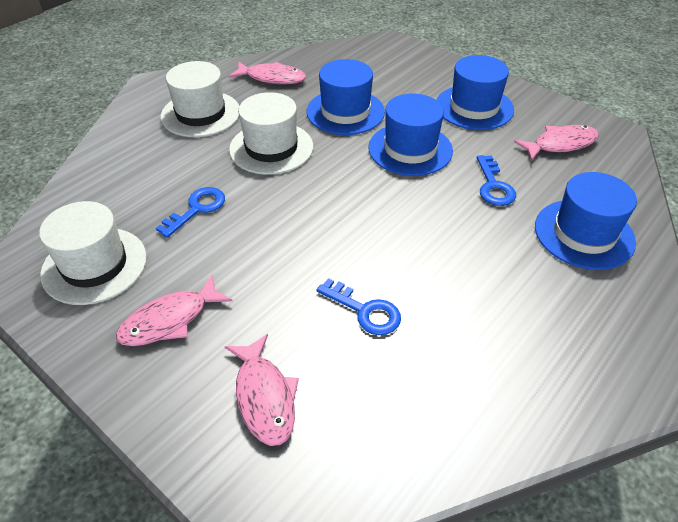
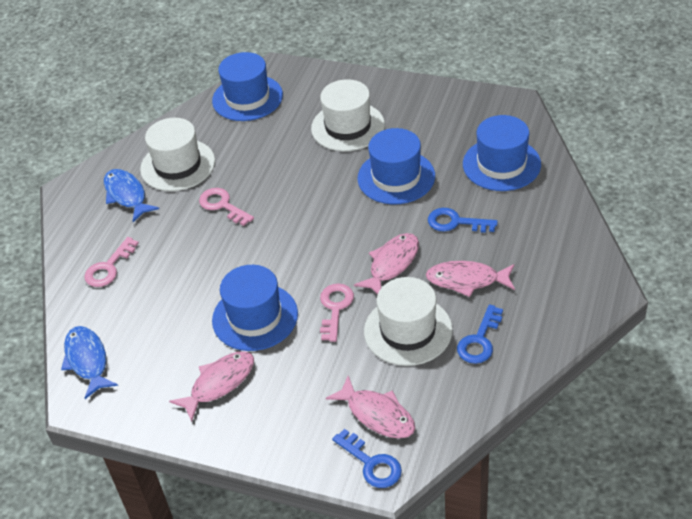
blue fish: none = 0 -> [61,326,118,399] [104,169,159,222] = 2
pink key: none = 0 -> [84,237,139,287] [199,188,254,226] [320,283,354,342] = 3

